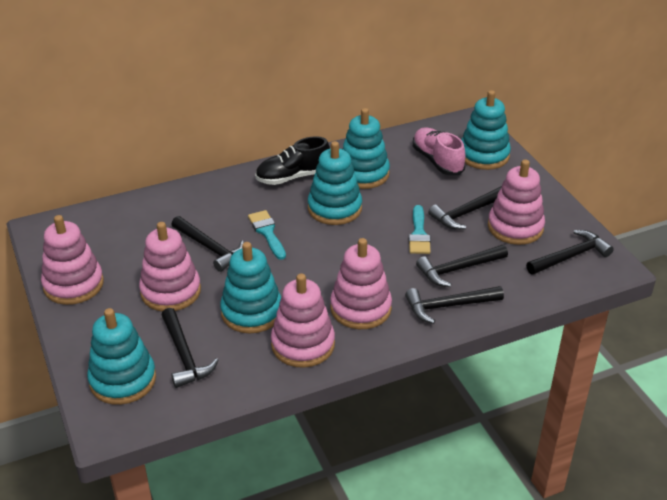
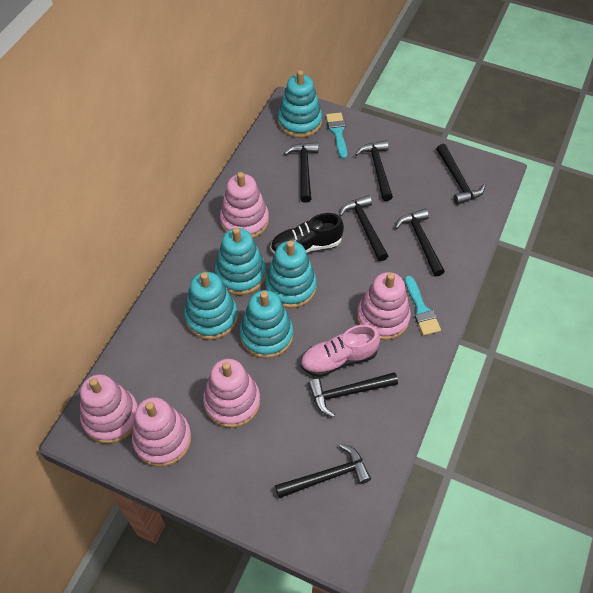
black hammer: [162,308,219,388] [171,216,244,272] [405,286,504,324] [416,245,508,287] [428,186,502,230] [526,230,614,275] = 6 -> [275,444,371,498] [284,142,318,203] [308,372,398,417] [339,195,388,261] [355,140,393,201] [395,209,445,277] [436,144,485,205] = 7

